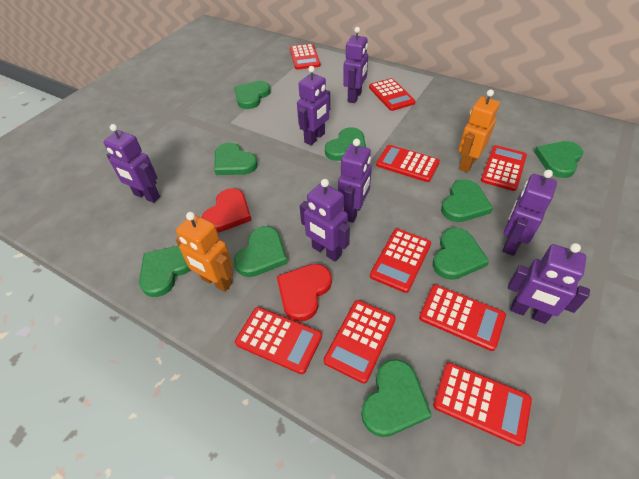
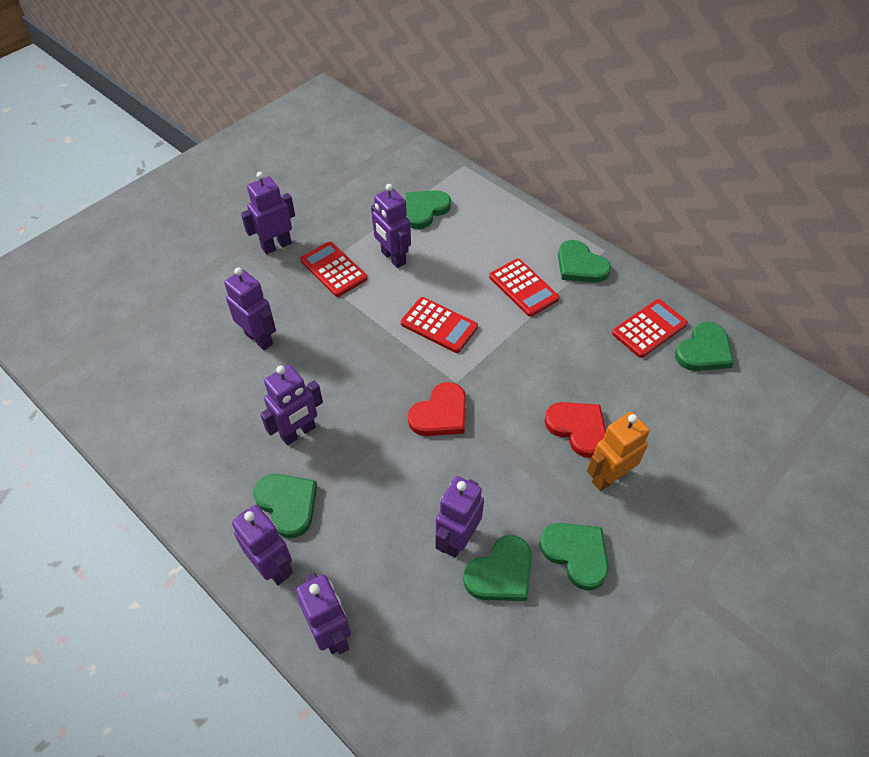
green heart: [139,246,191,297] [214,143,258,175] [234,81,271,109] [234,226,288,277] [325,127,366,161] [361,359,432,437] [433,228,489,280] [441,179,493,222] [534,141,583,178] = 9 -> [253,474,317,538] [405,190,451,229] [463,535,532,601] [539,523,609,591] [558,240,611,283] [675,322,734,371] = 6
orange robot: [176,212,233,292] [458,89,500,172] = 2 -> [587,412,650,491] = 1
red calculator: [235,307,322,374] [290,44,320,70] [324,300,396,384] [369,78,416,111] [370,229,431,293] [376,145,440,182] [419,285,506,351] [433,363,532,446] [481,145,527,191] = 9 -> [300,241,367,297] [401,297,478,353] [489,259,559,317] [612,299,688,358] = 4

